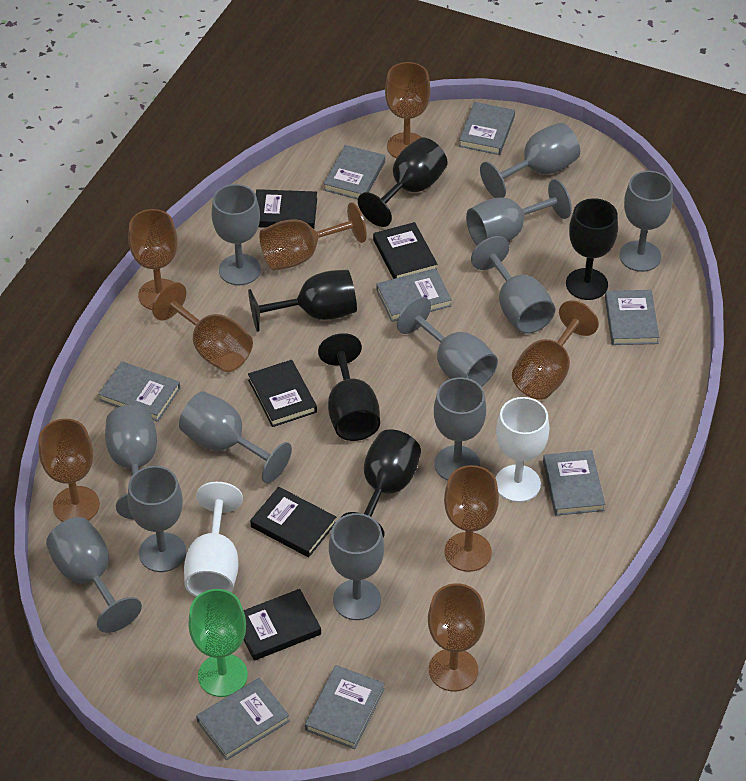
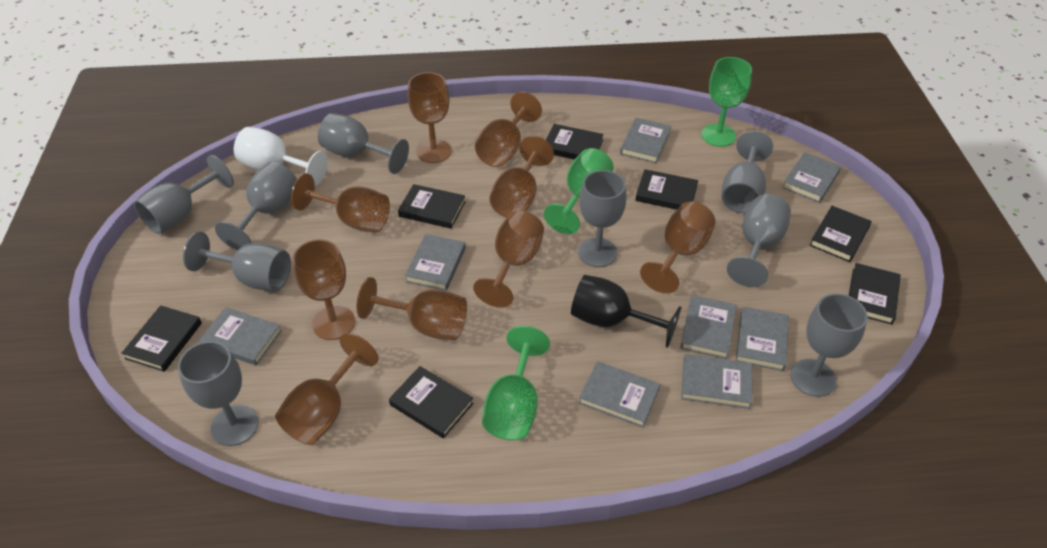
black book: [243,589,321,661] [248,360,317,427] [250,487,336,557] [256,189,317,229] [373,222,437,279] = 5 -> [121,305,202,372] [389,366,474,439] [398,184,466,229] [546,124,603,159] [635,169,698,210] [809,206,872,262] [849,263,901,325] = 7
black goblet: [248,270,357,332] [318,333,380,441] [341,429,421,538] [358,138,447,227] [566,198,618,300] = 5 -> [571,275,681,348] = 1
brown goblet: [39,419,100,522] [128,209,178,310] [152,282,253,372] [259,202,367,270] [385,62,430,158] [428,583,485,691] [444,465,499,572] [512,300,599,400] = 8 -> [275,333,378,445] [291,173,390,233] [293,239,355,340] [356,277,467,340] [408,72,451,163] [473,211,544,308] [475,92,542,167] [490,136,554,218] [640,202,716,294] = 9
green goblet: [188,589,248,697] = 1 -> [482,326,550,440] [544,148,614,234] [701,57,752,147] = 3
grey goblet: [46,517,142,633] [105,405,157,520] [127,466,186,572] [179,391,292,483] [212,184,261,285] [329,513,384,620] [397,297,498,387] [434,377,486,480] [466,179,572,246] [471,236,555,334] [480,123,580,198] [619,171,673,272] = 12 -> [134,155,234,234] [178,341,259,446] [183,231,291,291] [215,162,297,250] [318,113,409,174] [578,170,626,267] [721,131,773,213] [727,194,791,287] [790,293,868,397] = 9
white goblet: [184,482,243,597] [495,397,549,502] = 2 -> [234,127,328,186] = 1

